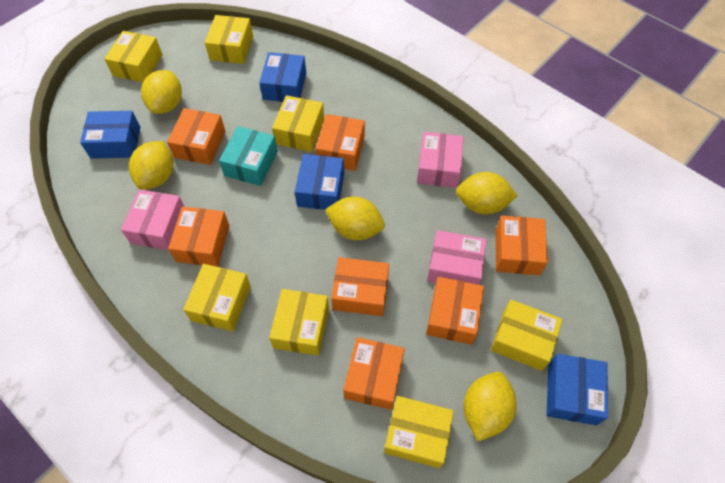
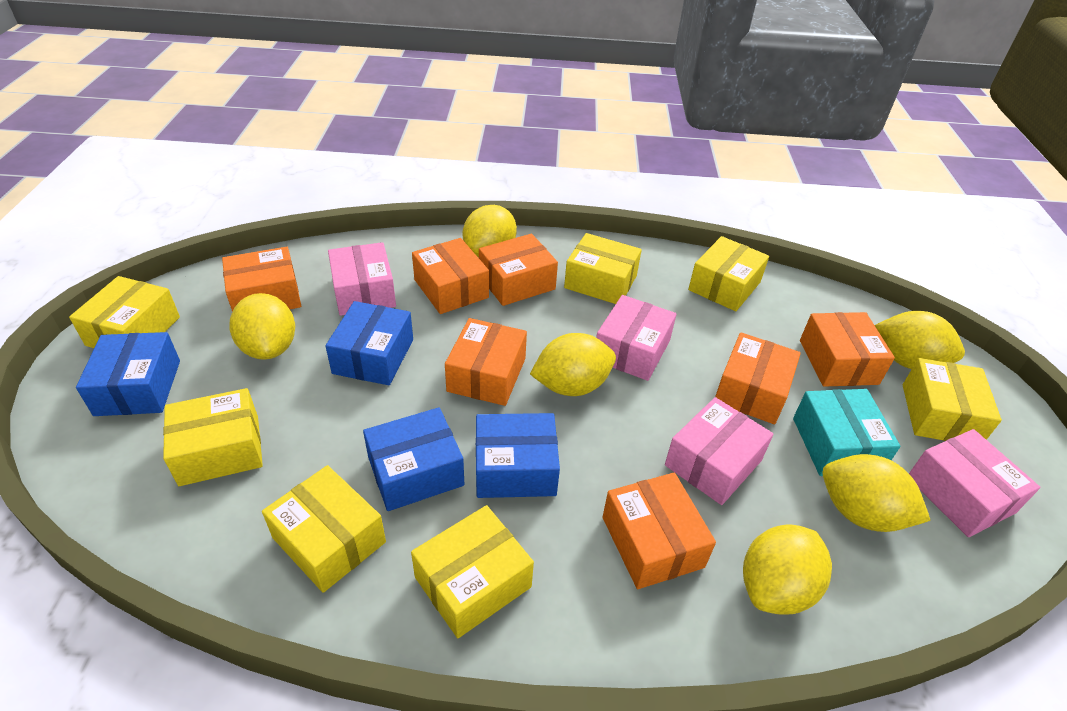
pink box: [121,189,185,250] [417,132,464,188] [427,230,487,285] = 3 -> [328,242,396,316] [596,295,677,381] [665,397,774,505] [909,429,1040,537] = 4
yellow lemon: [129,141,173,190] [141,70,182,114] [325,197,385,240] [456,172,518,214] [464,372,517,441] = 5 -> [229,293,295,360] [463,205,517,258] [530,333,616,396] [743,525,832,615] [823,454,931,532] [875,311,965,369] = 6

